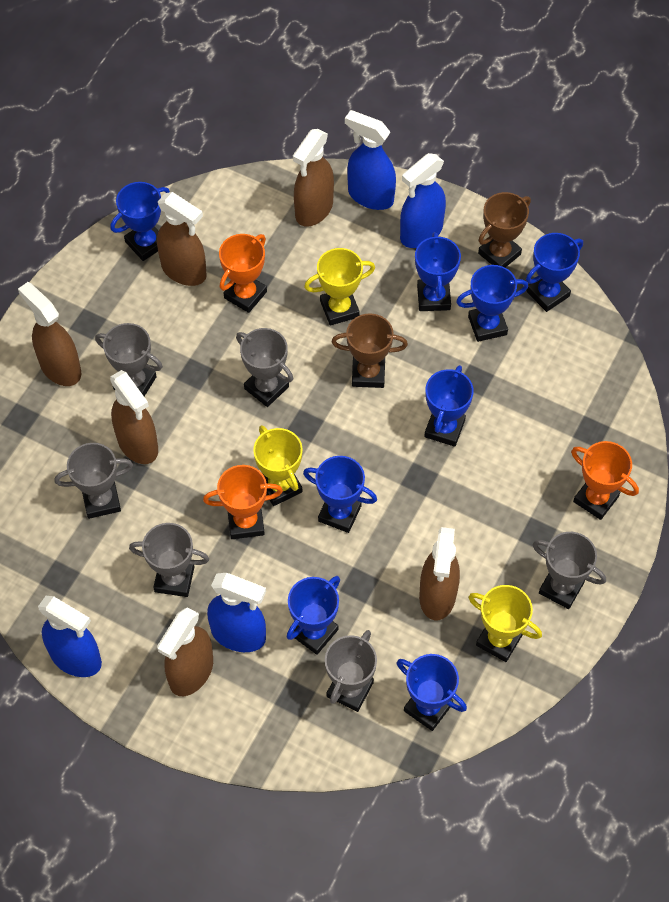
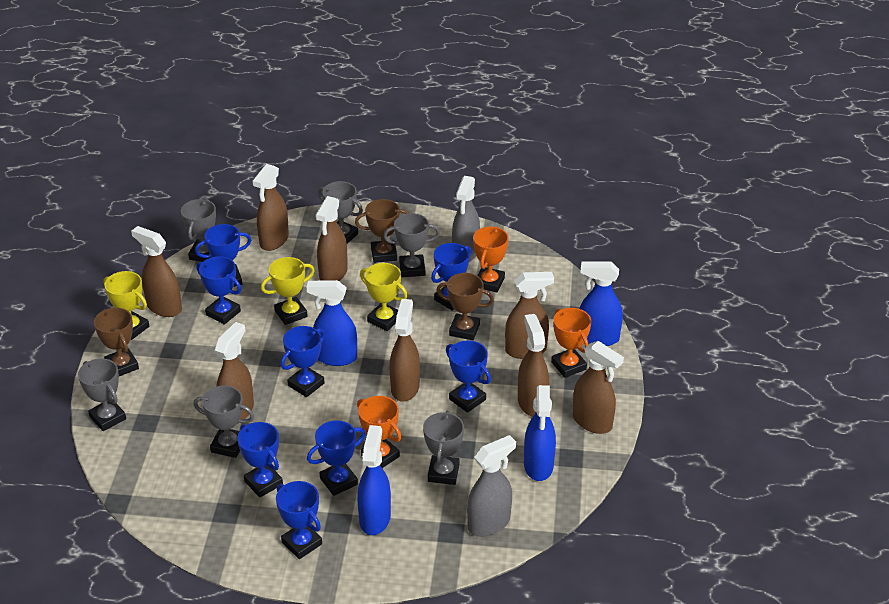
brown spray bottle: [18,282,81,386] [110,370,158,464] [157,192,207,286] [157,607,213,696] [293,129,334,227] [419,527,460,620] = 6 -> [131,226,182,317] [215,322,254,424] [252,164,289,251] [316,196,348,281] [390,299,420,402] [505,272,554,359] [518,314,549,417] [573,341,624,434] = 8
brown trophy: [331,313,408,388] [478,192,531,267] = 2 -> [94,308,139,376] [355,199,408,263] [436,273,494,340] = 3
grey spray bottle: none = 0 -> [452,176,480,262] [467,435,516,536] = 2

